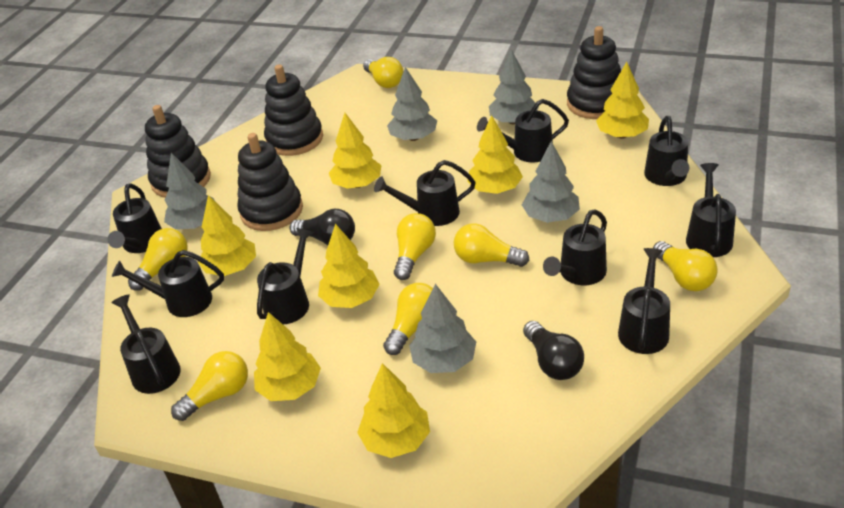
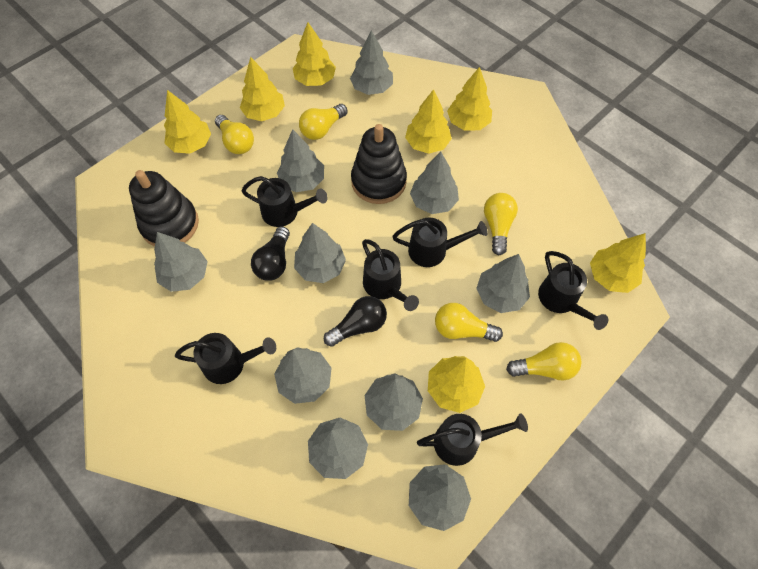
black stacking toy: [145,105,211,198] [237,133,303,231] [264,64,323,156] [567,26,621,119] = 4 -> [129,170,199,247] [351,124,407,204] = 2
black watering can: [108,183,162,253] [111,294,180,394] [112,250,224,317] [257,228,313,324] [374,160,476,226] [477,99,569,162] [543,209,607,285] [618,248,670,354] [644,116,689,186] [686,163,736,257] = 10 -> [175,333,276,384] [241,176,328,227] [362,239,419,311] [392,217,488,267] [417,413,528,466] [538,251,608,330] = 6
grey tree: [164,153,216,229] [387,67,437,141] [409,284,476,373] [489,50,539,124] [522,141,580,223] = 5 -> [154,232,208,292] [274,347,331,404] [277,129,324,192] [294,223,346,283] [308,418,368,479] [350,30,393,95] [364,373,423,431] [409,464,471,531] [410,152,459,214] [476,254,530,313] = 10
yellow light bulb: [128,228,188,291] [171,351,248,421] [363,57,403,88] [383,283,433,355] [394,213,436,280] [454,223,530,267] [653,241,718,291] = 7 -> [215,115,254,154] [299,104,348,140] [435,303,503,342] [484,193,518,255] [506,342,582,381] = 5

